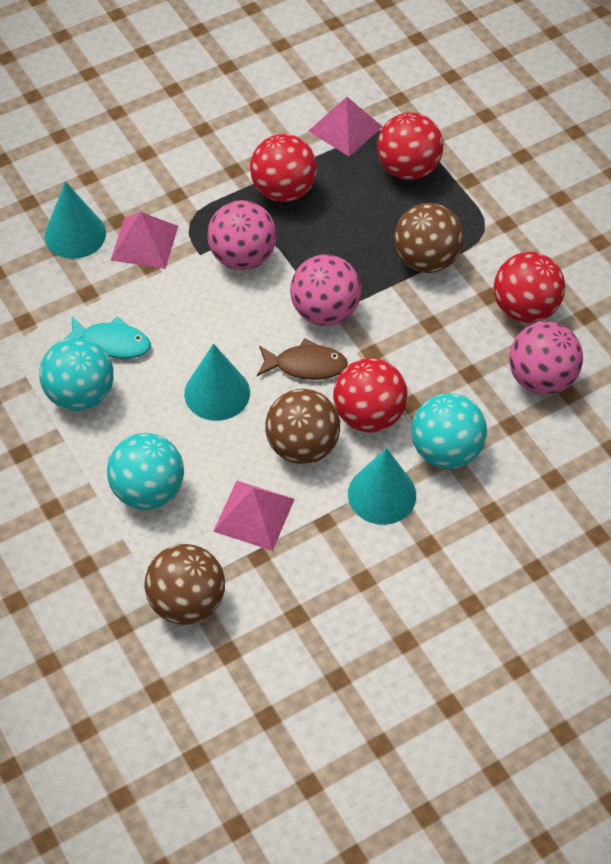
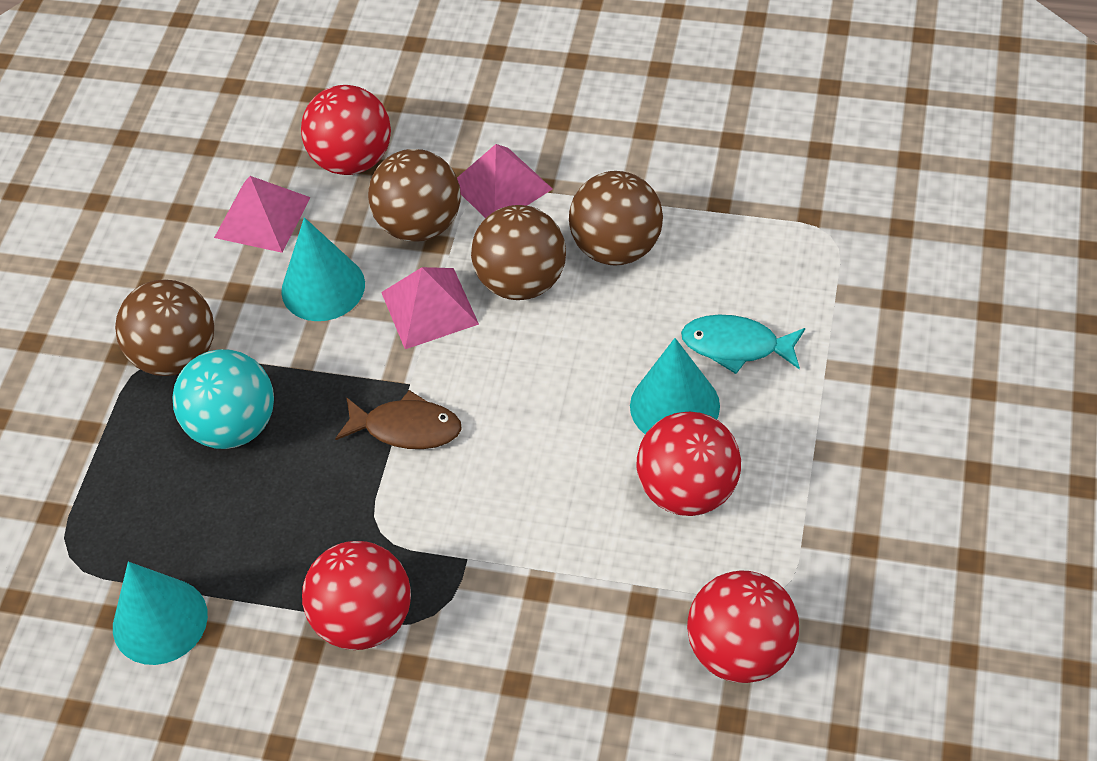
brown ball: [144,544,225,625] [265,389,340,464] [394,203,464,273] = 3 -> [115,279,214,376] [368,149,461,242] [471,205,566,300] [569,171,663,266] = 4
pink ball: [207,200,277,270] [290,255,361,326] [509,322,583,395] = 3 -> none = 0
turquoise ball: [39,337,114,411] [107,433,184,510] [411,393,487,469] = 3 -> [173,349,274,449] = 1

